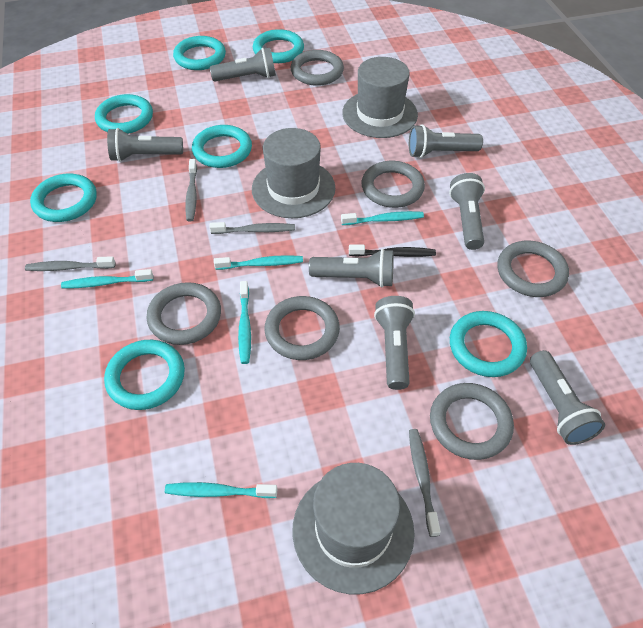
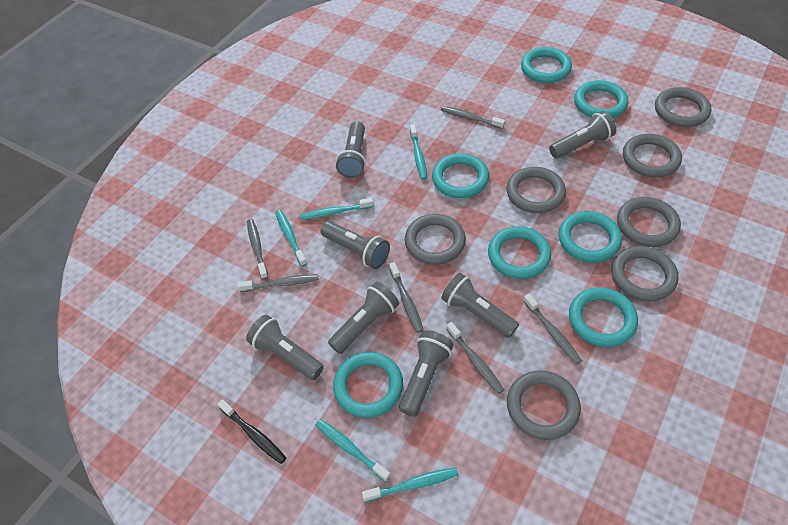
grey hat: [252,128,335,218] [293,463,415,594] [342,57,418,138] = 3 -> none = 0
grey ring: [146,282,221,345] [264,296,340,360] [291,50,344,86] [361,161,425,208] [430,383,514,460] [497,241,569,297] = 6 -> [405,214,466,265] [506,167,566,213] [507,370,581,440] [611,246,679,301] [617,197,681,247] [623,134,682,178] [655,87,711,127] = 7
grey toothbrush: [25,256,115,271] [185,159,197,222] [209,222,295,234] [409,429,441,537] = 4 -> [237,274,319,292] [247,219,268,279] [389,262,423,333] [441,106,505,129] [446,322,504,394] [523,294,582,364] = 6

